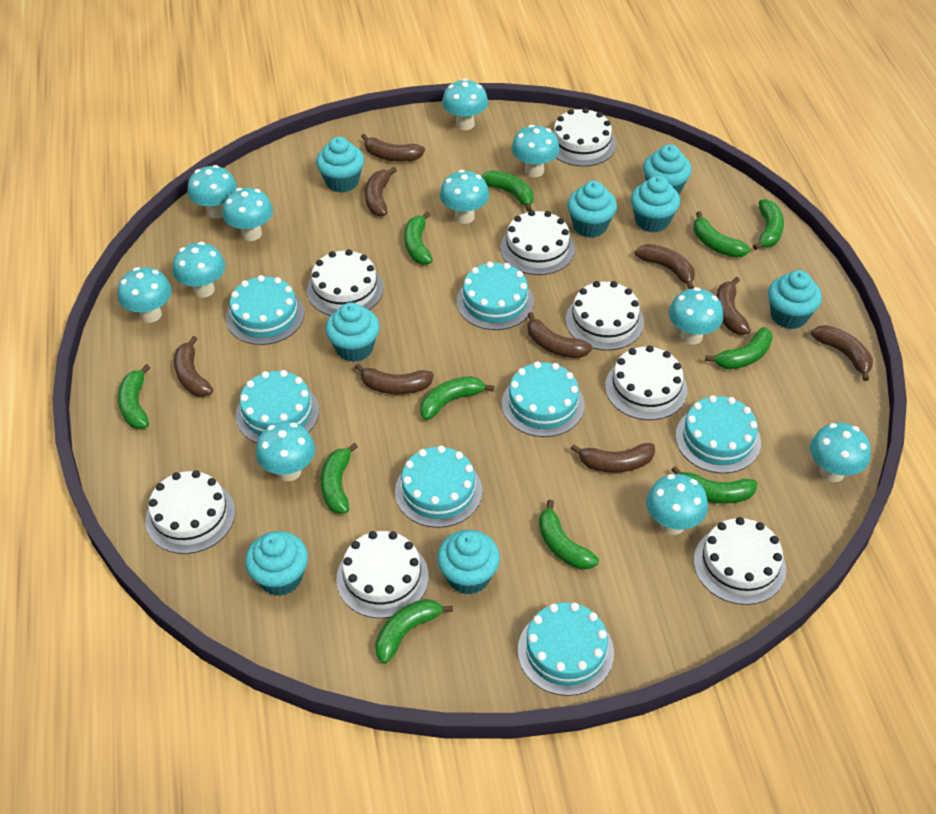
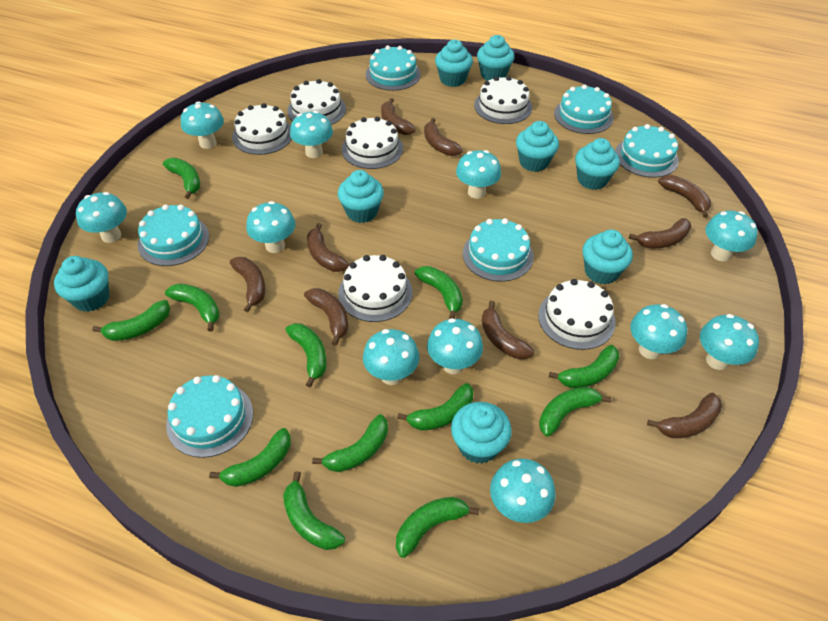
green banana: [118,364,150,429] [321,443,358,514] [375,599,453,664] [404,211,433,265] [420,376,494,420] [481,170,534,212] [539,500,599,570] [672,466,758,504] [693,211,750,258] [705,327,773,369] [753,199,784,250] = 11 -> [92,300,170,341] [163,158,200,199] [165,283,220,332] [209,428,291,487] [283,471,345,550] [285,323,327,387] [312,414,388,472] [396,497,480,558] [397,383,473,430] [415,266,463,319] [539,387,611,436] [549,345,620,388] = 12
turquoise cake: [226,275,304,345] [235,370,319,443] [395,446,482,528] [457,261,534,330] [502,361,585,437] [518,602,614,696] [675,395,761,473] = 7 -> [138,204,209,266] [166,375,253,458] [366,45,421,91] [463,218,534,282] [554,85,614,134] [615,124,679,178] = 6
white cake: [145,470,235,554] [307,249,384,316] [336,531,429,618] [500,210,575,275] [552,108,616,166] [566,281,644,350] [605,345,688,420] [694,517,786,605] = 8 -> [232,103,292,155] [287,79,346,125] [338,255,413,322] [342,117,403,169] [474,76,532,124] [538,279,616,350] = 6

